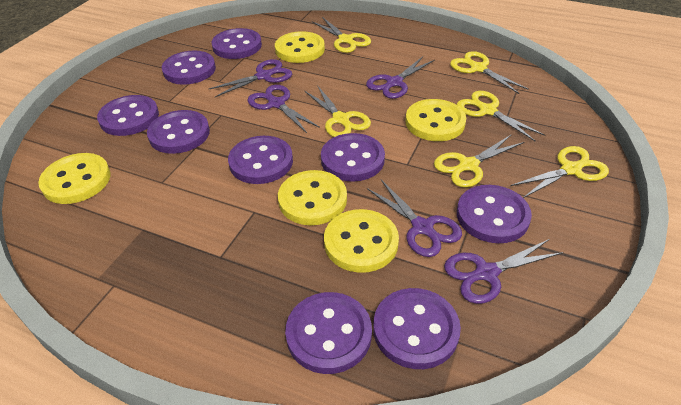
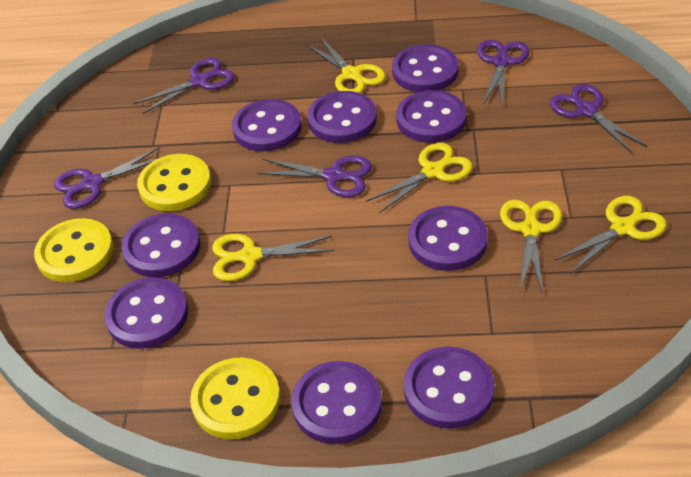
yellow button: [38,153,111,204] [275,31,325,63] [278,170,347,225] [324,209,399,273] [405,99,466,141] = 5 -> [34,218,114,282] [137,154,211,211] [190,357,280,439] = 3
yellow scissors: [305,85,371,137] [312,17,371,53] [434,134,524,187] [450,51,529,94] [456,91,545,142] [511,146,609,198] = 6 -> [212,234,334,281] [306,37,386,93] [366,143,473,213] [500,200,562,294] [554,196,667,274] = 5

